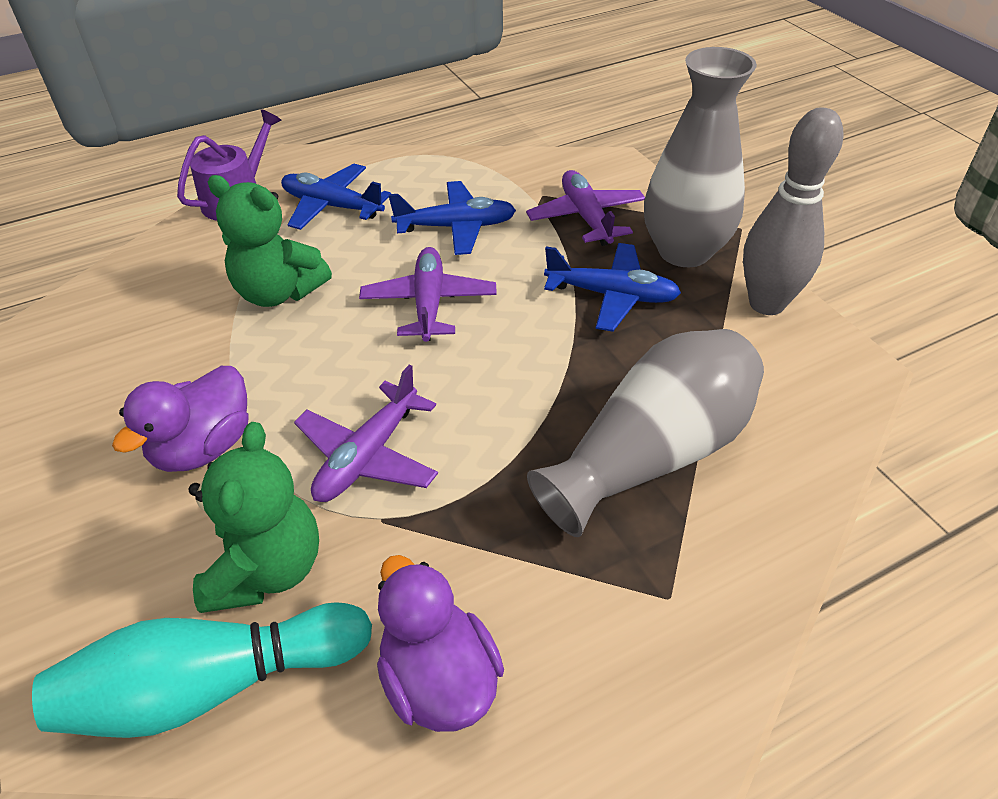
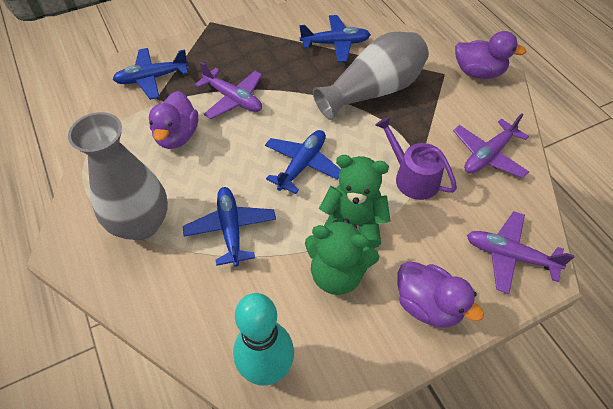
blue plane: [281,163,391,230] [388,181,516,255] [544,243,681,332] = 3 -> [112,48,189,100] [183,187,276,267] [265,130,341,194] [300,15,371,62] = 4
grey bowling pin: [743,108,843,315] = 1 -> none = 0
purple duck: [112,366,249,472] [377,555,504,732] = 2 -> [149,91,198,149] [397,261,484,328] [455,31,527,79] = 3

